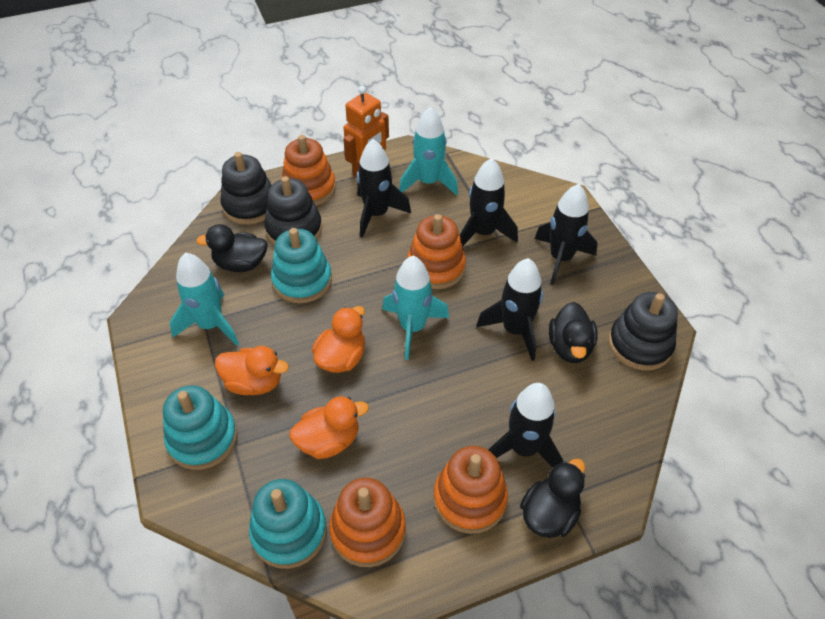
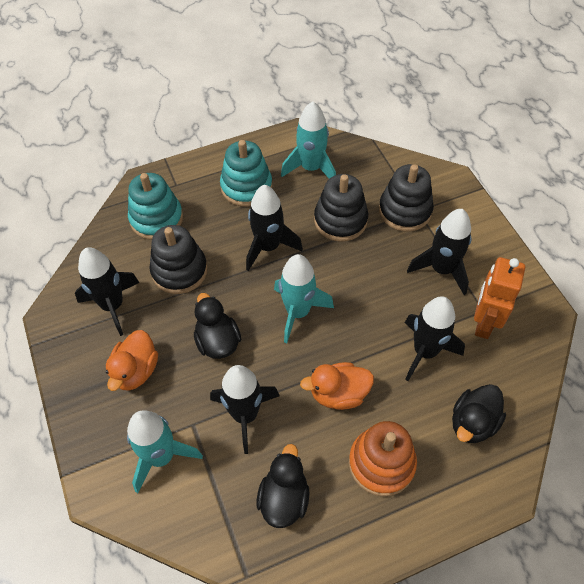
orange duck: [215,346,289,395] [289,396,369,459] [312,306,365,373] = 3 -> [106,330,158,391] [300,362,374,410] = 2
orange stacking toy: [282,135,336,206] [329,477,406,567] [407,214,466,289] [434,446,508,534] = 4 -> [349,421,417,497] = 1
turquoise stacking toy: [163,385,238,470] [249,479,327,569] [271,228,332,303] = 3 -> [128,173,183,240] [220,140,272,207] = 2

